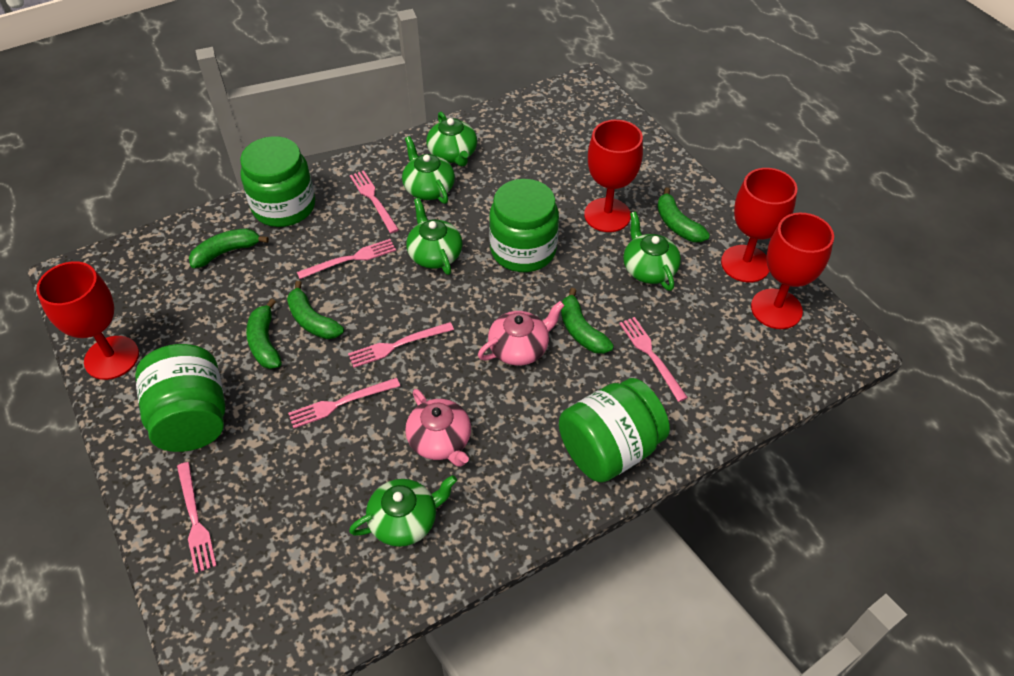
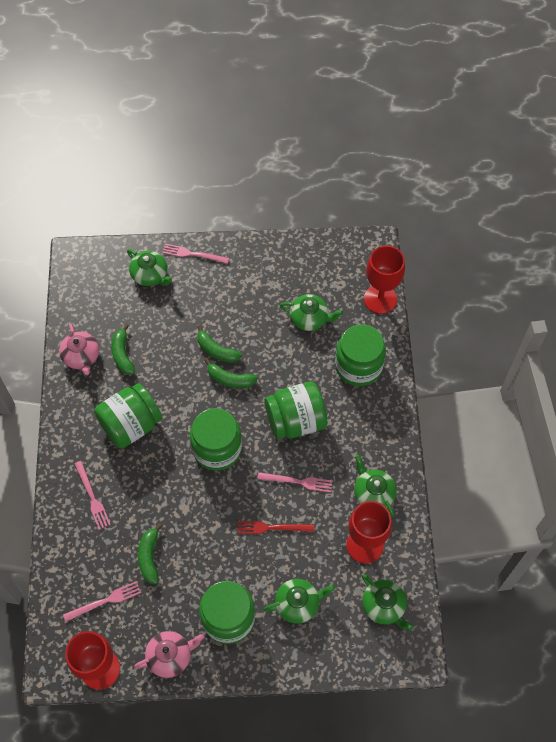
green banana: [189,228,269,268] [246,298,282,369] [287,281,344,339] [561,288,614,354] [657,187,710,242] = 5 -> [111,324,135,375] [138,523,162,584] [197,325,242,363] [205,358,258,388] = 4
green jar: [135,344,225,452] [240,136,315,227] [489,179,559,272] [559,378,670,483] = 4 -> [94,383,162,449] [190,408,242,471] [199,581,255,644] [265,382,327,439] [335,324,386,386] = 5
pink fork: [177,462,217,573] [288,378,400,428] [297,239,396,279] [348,322,454,368] [350,170,399,233] [619,317,688,402] = 6 -> [63,581,141,622] [75,461,111,530] [162,244,229,264] [257,472,332,493] = 4
red fork: none = 0 -> [237,521,314,534] = 1
red goblet: [36,261,139,380] [584,120,643,232] [721,168,797,282] [751,213,834,329] = 4 -> [65,631,120,690] [346,501,392,564] [364,245,405,314] = 3

